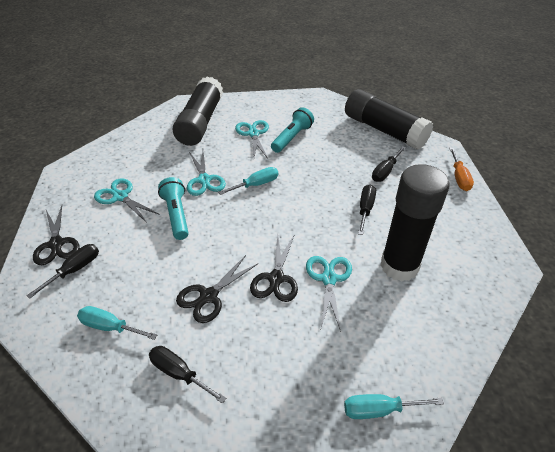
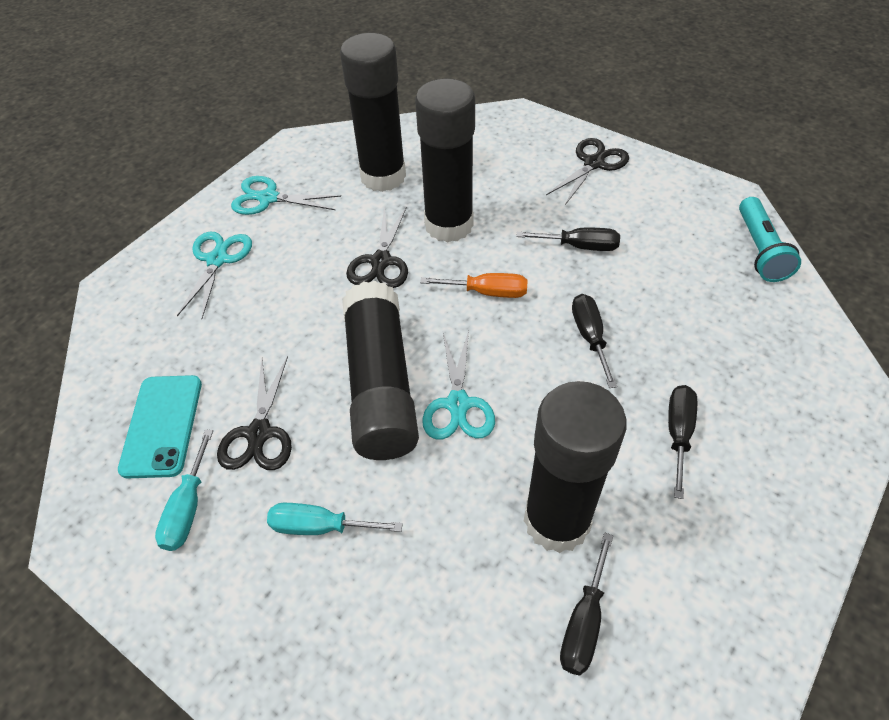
black glue stick: [173,76,223,146] [345,89,433,150] [380,164,450,282] = 3 -> [340,33,406,192] [342,281,419,460] [415,78,475,242] [524,381,627,553] = 4
turquoise flashlight: [158,177,189,240] [271,107,314,153] = 2 -> [739,197,801,282] = 1
turquoise phone: none = 0 -> [118,375,202,479] = 1
turquoise scissors: [94,178,160,223] [187,152,226,196] [235,120,269,159] [306,256,352,332] = 4 -> [177,232,252,318] [231,176,341,215] [422,330,495,440] = 3
turquoise screwdriver: [77,306,157,340] [218,167,278,195] [344,394,444,419] = 3 -> [155,429,213,551] [267,503,403,535] = 2

